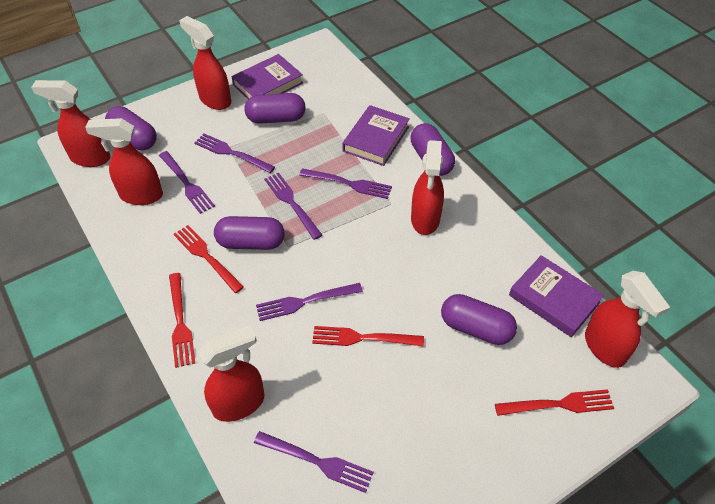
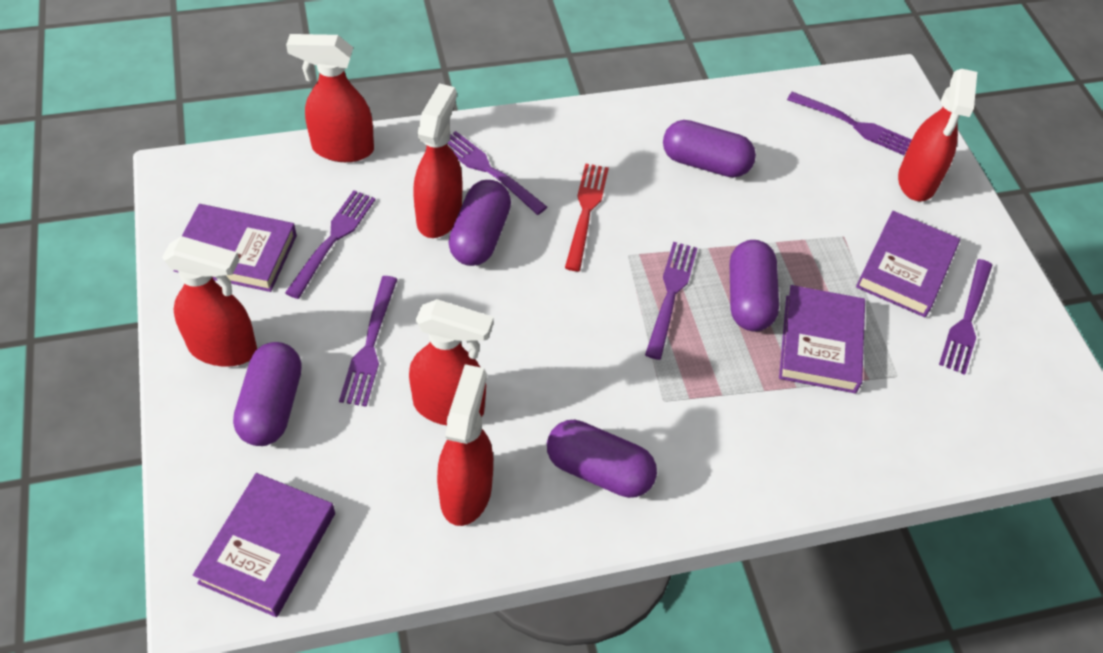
purple book: [231,54,303,99] [342,105,410,166] [509,255,604,337] = 3 -> [173,204,297,292] [193,473,335,617] [779,285,865,393] [856,211,960,317] = 4
red fork: [169,273,195,368] [174,225,244,293] [312,326,424,347] [495,389,614,416] = 4 -> [565,163,609,271] = 1

